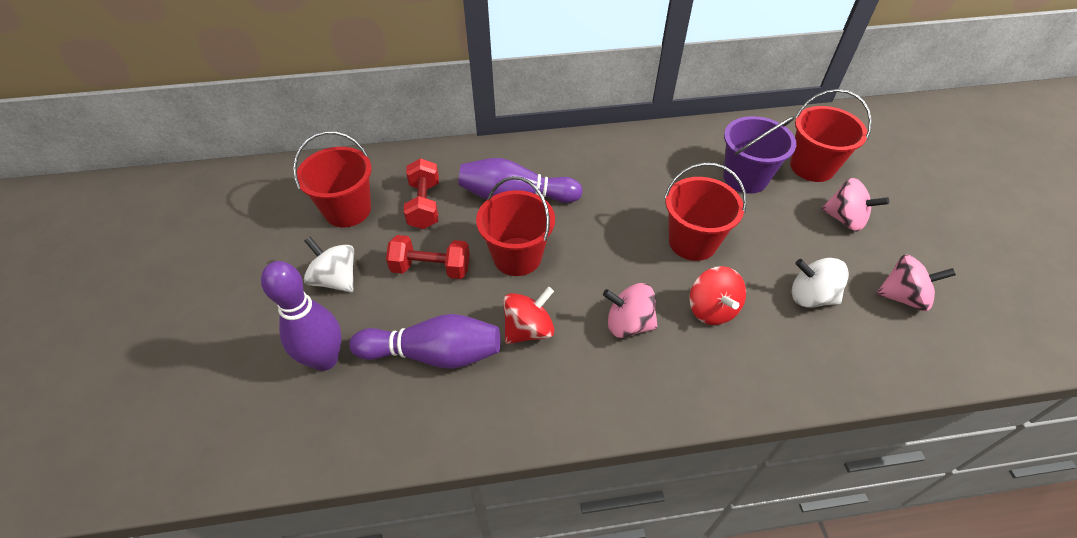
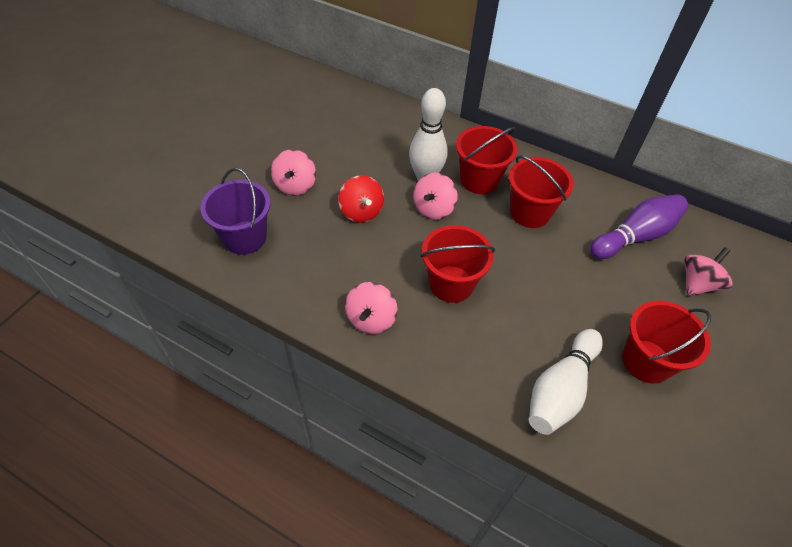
pink spinning top: [603,283,658,338] [821,178,889,232] [876,254,956,311] = 3 -> [271,150,316,196] [345,282,398,334] [413,173,458,220] [684,247,733,296] = 4
purple bowling pin: [261,261,342,371] [349,314,500,369] [458,158,583,203] = 3 -> [590,194,688,259] = 1
red dumbbell: [386,235,470,279] [404,158,439,229] = 2 -> none = 0
red spinning top: [503,287,554,344] [689,266,746,325] = 2 -> [338,175,384,223] = 1
white bowling pin: none = 0 -> [409,88,448,181] [529,329,603,435] = 2
white spinning top: [304,237,354,292] [792,258,849,308] = 2 -> none = 0

